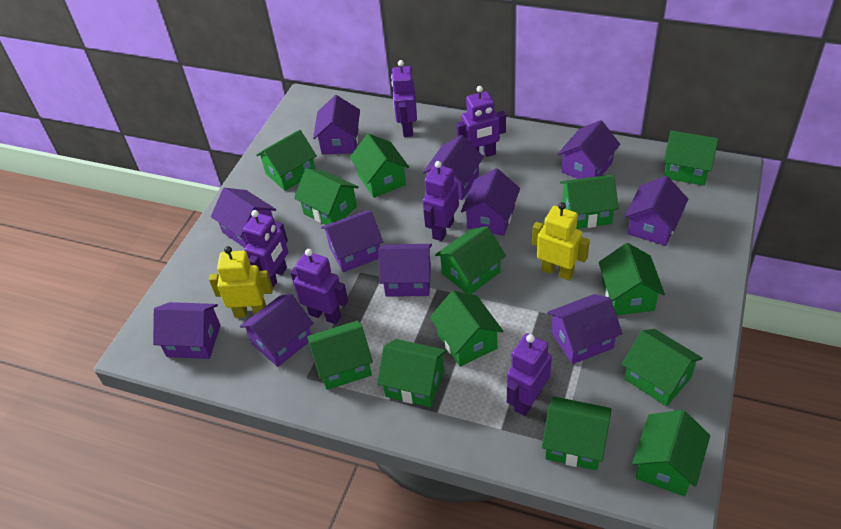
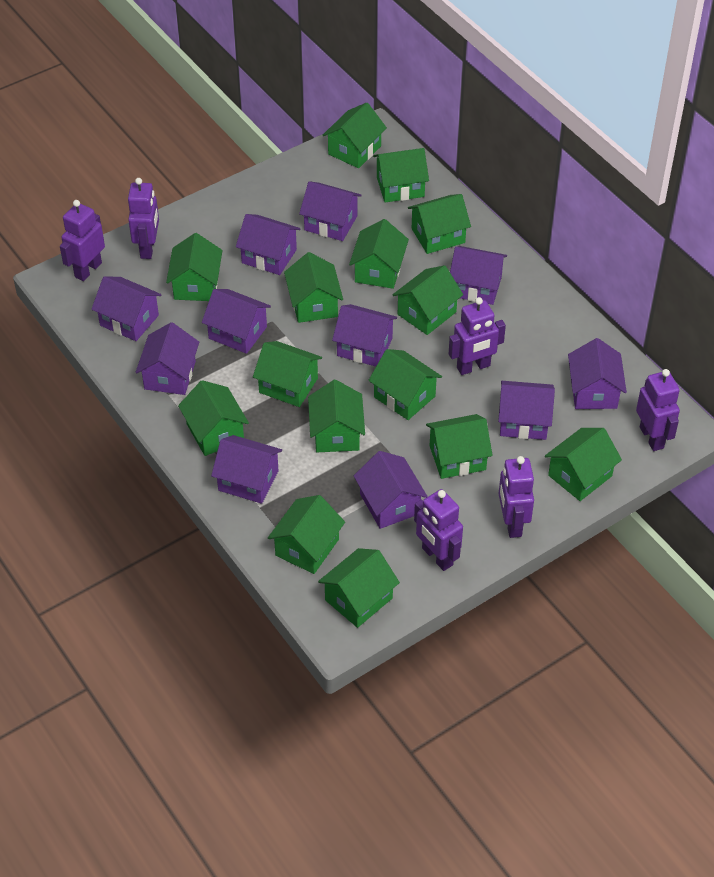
green house: [256,130,317,191] [294,168,359,225] [307,321,373,390] [350,134,409,198] [377,339,447,407] [430,291,503,367] [435,226,506,294] [542,396,612,471] [560,175,619,229] [599,243,665,315] [622,329,703,407] [632,410,710,496] [663,130,719,186] = 13 -> [166,233,222,301] [178,380,249,456] [253,341,322,407] [268,495,345,574] [284,252,343,323] [308,380,365,452] [318,548,400,628] [323,102,387,168] [349,219,409,289] [368,349,442,420] [373,148,429,202] [392,265,463,335] [408,194,471,254] [426,414,493,479] [545,428,622,501] = 15
yellow robot: [209,246,273,318] [532,202,590,281] = 2 -> none = 0

